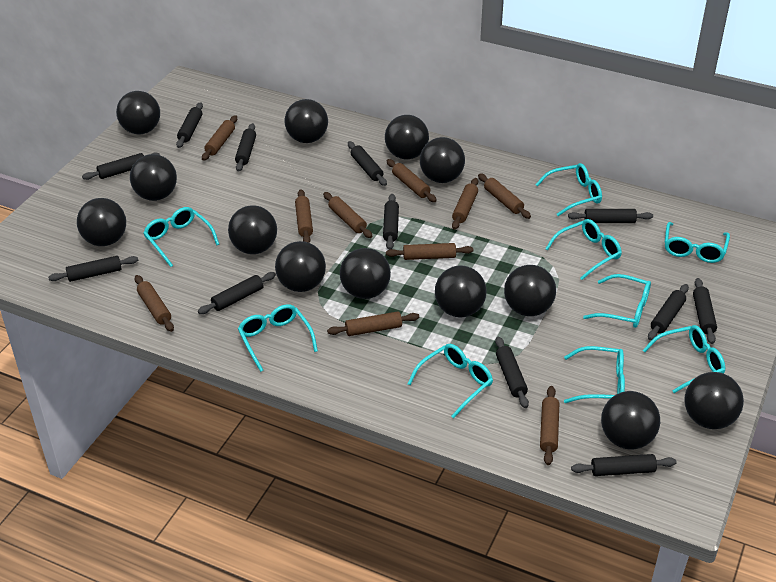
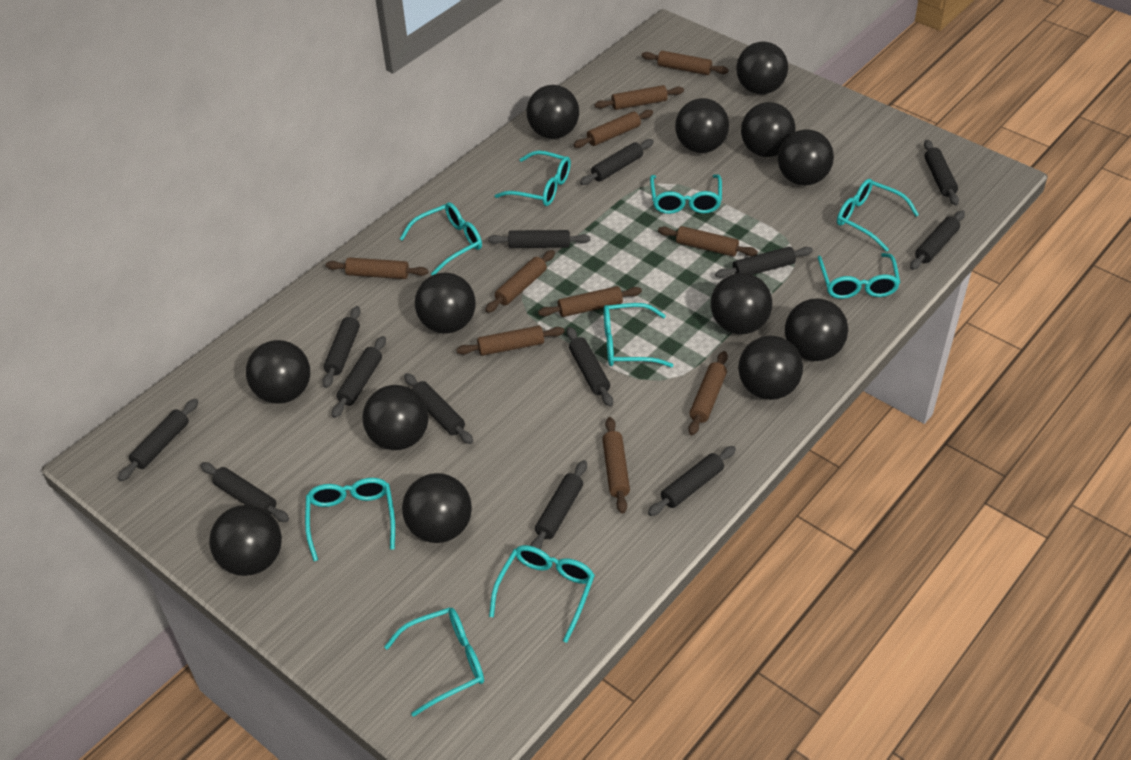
black rolling pin: [48,256,138,282] [82,152,160,180] [176,102,203,148] [198,272,276,314] [235,123,256,172] [348,141,387,186] [383,194,399,250] [495,337,529,408] [568,209,653,223] [571,454,677,476] [648,284,689,340] [693,278,717,344] = 12 -> [118,399,199,481] [200,462,289,522] [322,306,361,388] [332,336,386,418] [404,373,473,444] [488,230,590,248] [530,460,587,549] [567,327,613,407] [580,139,654,185] [648,446,736,516] [715,247,813,278] [910,210,965,270] [924,140,959,206] = 13

